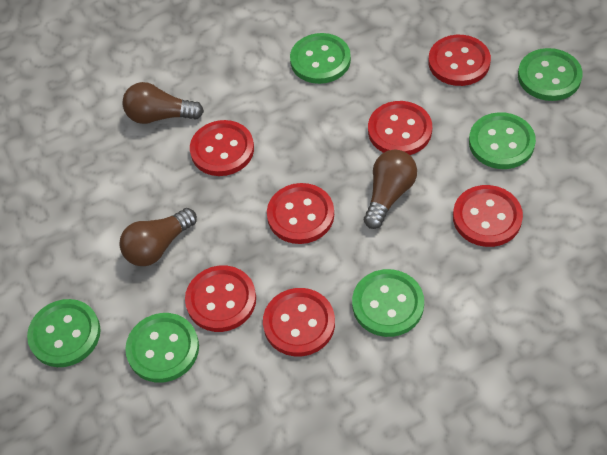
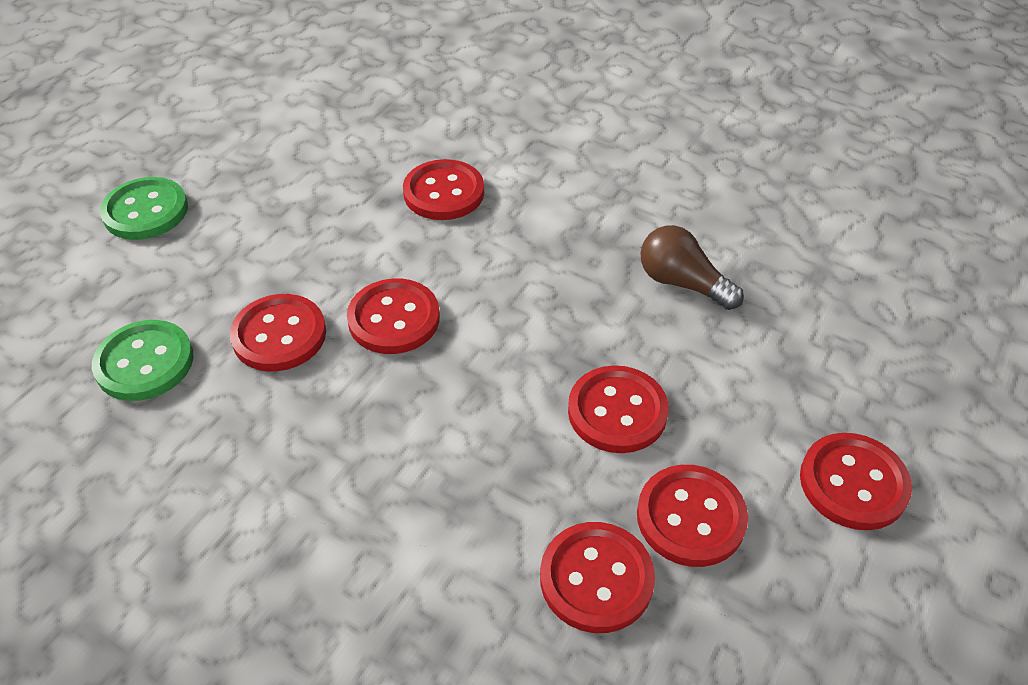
brown light bulb: [119,208,197,266] [123,82,204,124] [364,150,417,229] = 3 -> [641,225,744,310] = 1
green button: [27,299,101,367] [125,313,199,383] [290,33,351,84] [352,269,424,337] [469,112,536,169] [518,48,583,101] = 6 -> [92,320,194,401] [100,177,188,240] = 2

